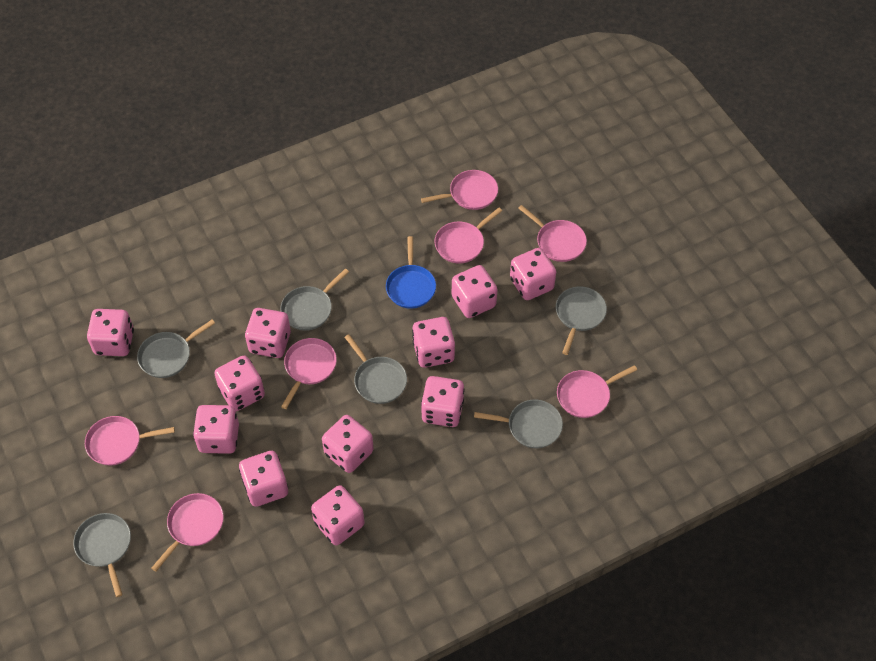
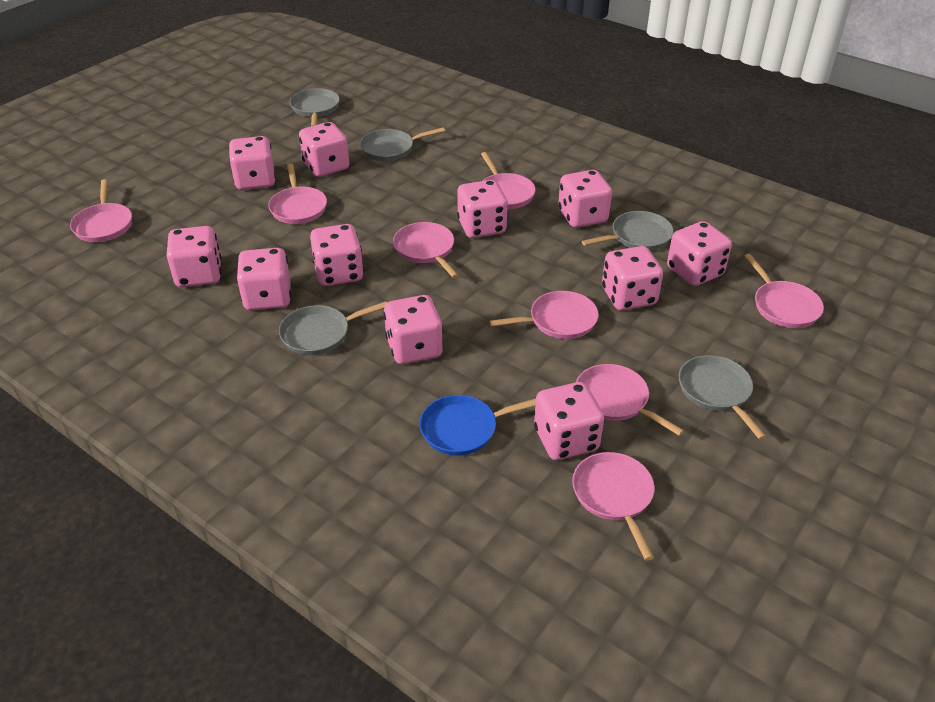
grey pan: [73,513,131,597] [137,320,215,378] [280,268,349,331] [344,334,407,404] [474,399,563,448] [556,286,607,355] = 6 -> [279,301,387,355] [290,88,340,126] [360,127,445,161] [582,211,674,251] [679,355,767,440] = 5
pink pan: [85,416,175,466] [151,493,224,572] [281,338,337,409] [421,170,498,210] [434,208,502,263] [518,205,587,262] [557,365,637,418] = 7 -> [70,179,132,242] [268,164,327,224] [393,222,459,278] [481,152,536,209] [490,291,599,339] [572,452,655,561] [576,364,684,436] [744,254,824,328] = 8

